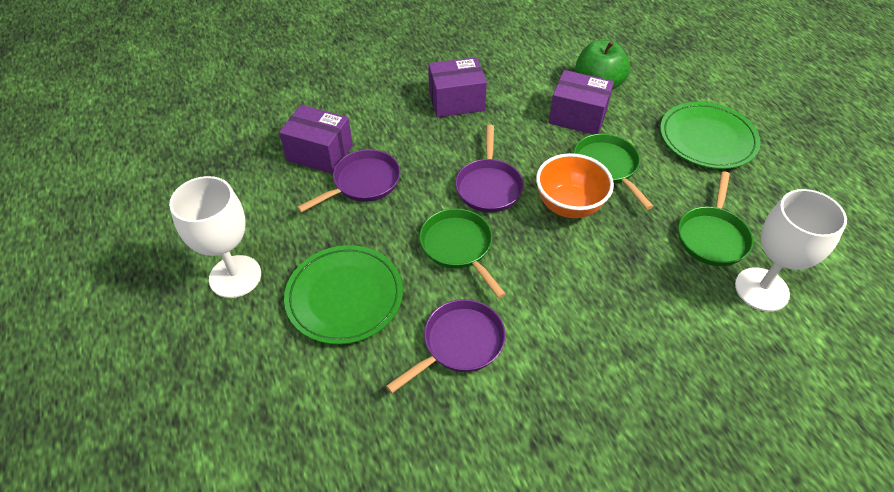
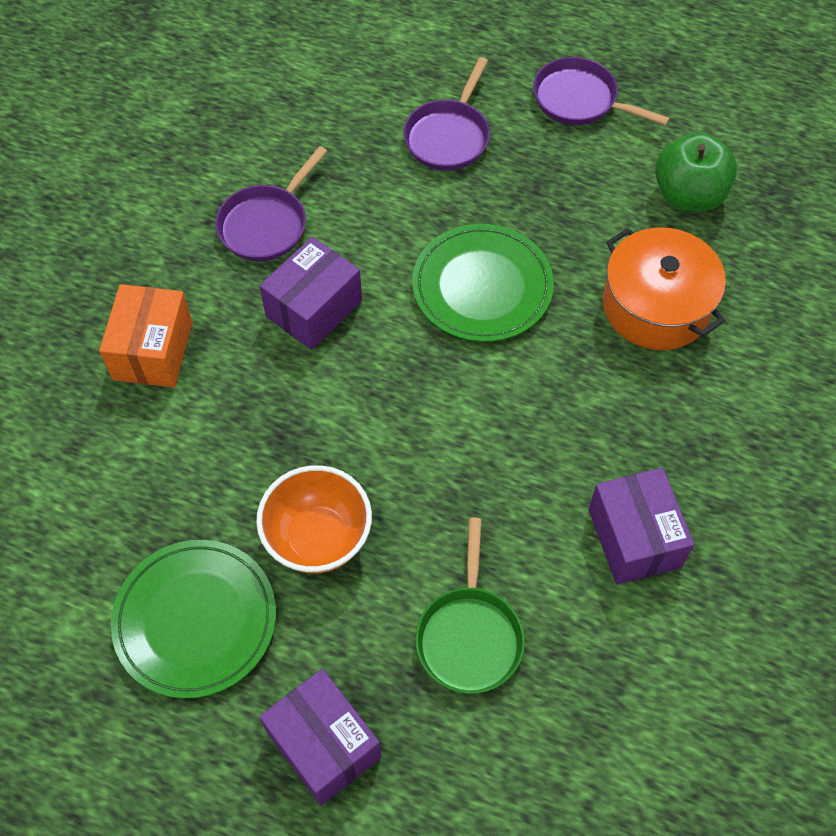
green pan: [419,208,506,298] [573,134,654,210] [678,171,753,266] = 3 -> [415,517,525,694] = 1
orange box: none = 0 -> [99,284,193,387] = 1
orange pot: none = 0 -> [603,227,726,350] = 1
white goblet: [169,176,261,298] [735,189,847,312] = 2 -> none = 0

